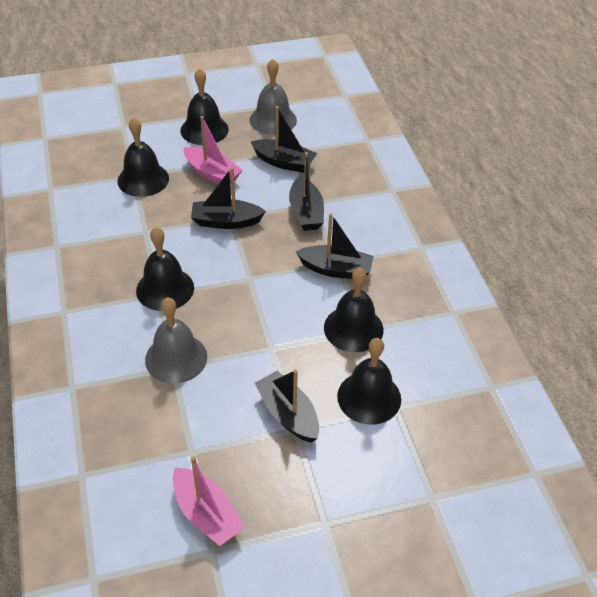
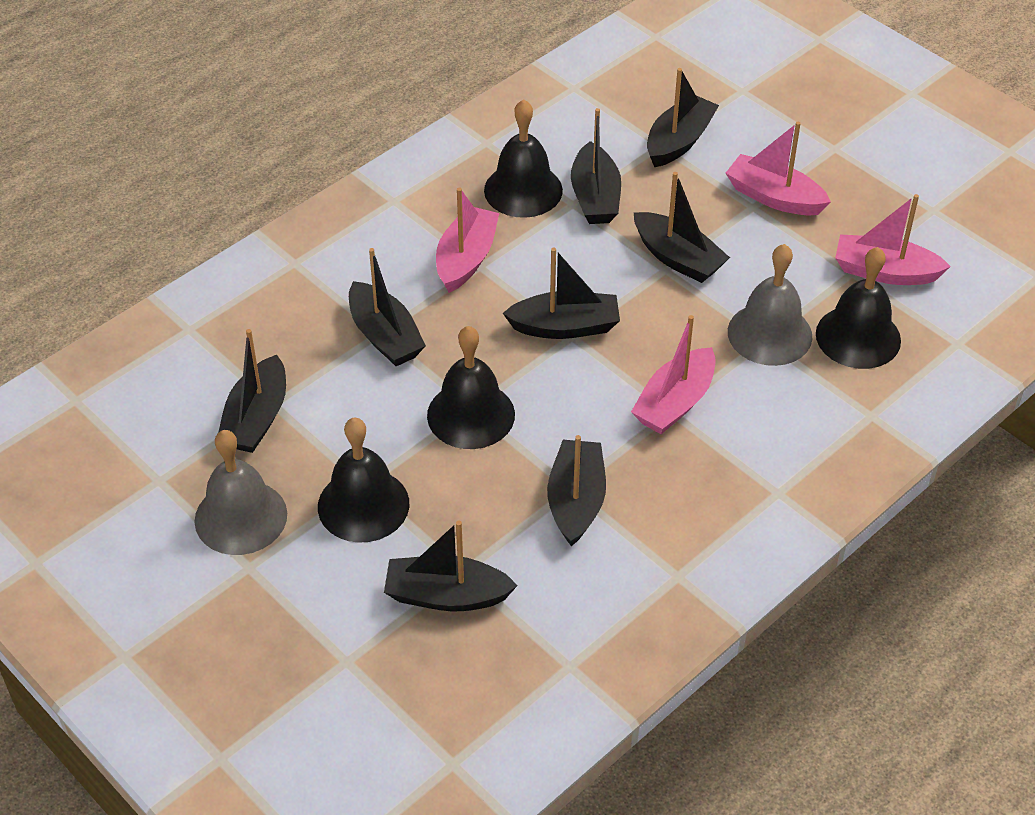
black bell: [117,117,169,197] [136,227,194,311] [180,68,229,145] [324,268,384,352] [337,338,401,425] = 5 -> [318,417,409,543] [427,326,515,449] [484,99,563,218] [816,247,901,369] = 4
black boat: [191,167,266,229] [251,106,317,173] [255,369,319,443] [289,152,324,231] [296,213,374,279] = 5 -> [218,329,286,453] [349,248,426,366] [384,521,518,611] [503,248,620,339] [547,435,606,546] [571,108,621,224] [634,172,730,283] [647,68,719,167] = 8
pink boat: [173,456,245,546] [183,116,243,185] = 2 -> [436,188,499,293] [631,315,716,434] [726,122,831,216] [835,194,951,285] = 4

